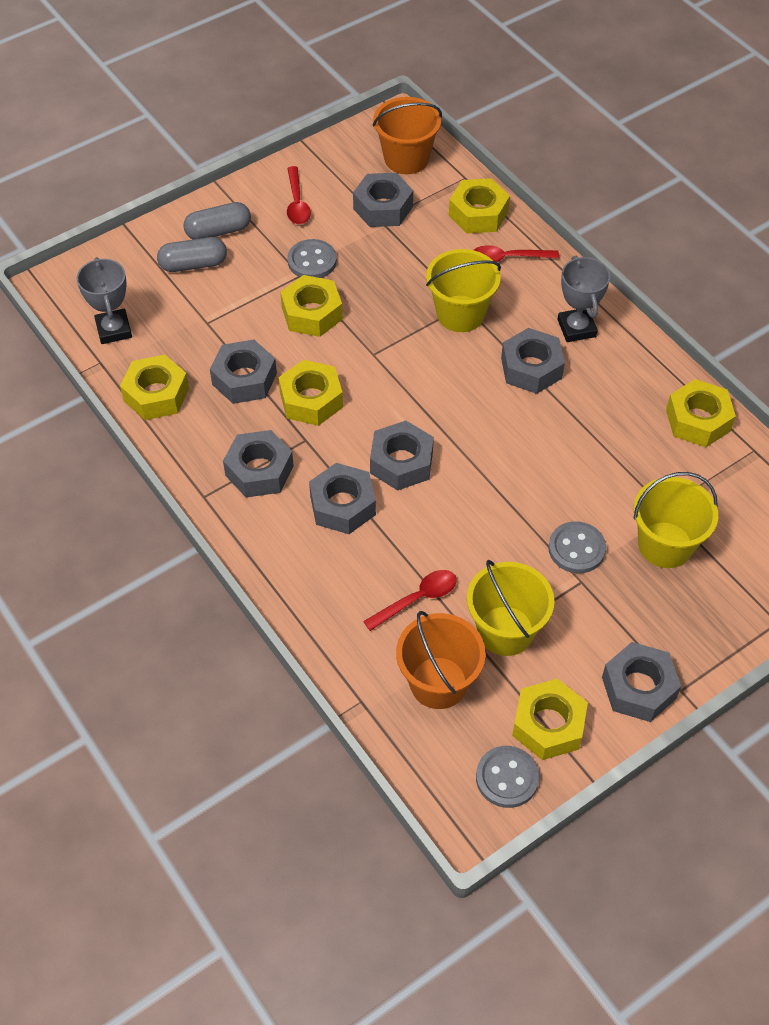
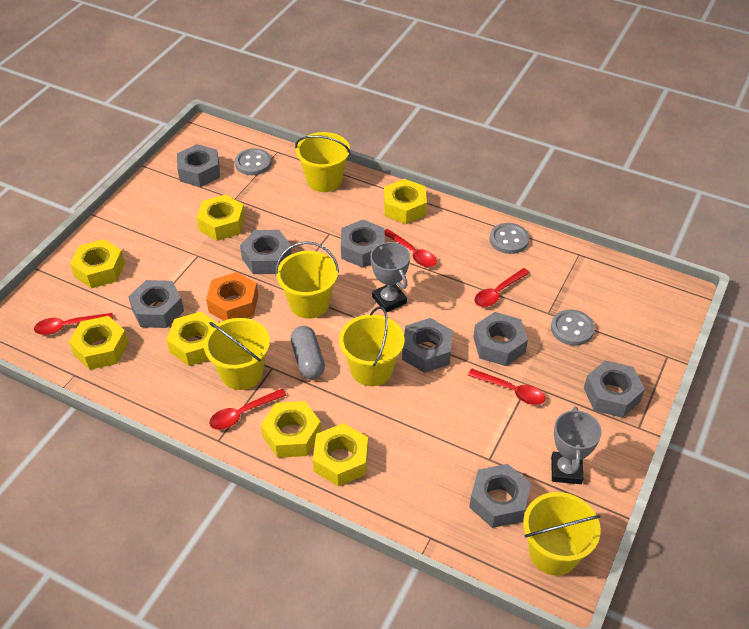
grey capsule: [157,237,227,272] [183,202,251,239] = 2 -> [291,326,325,379] = 1
grey nut: [210,340,277,404] [223,430,294,497] [309,463,376,534] [353,173,413,227] [370,421,434,491] [501,328,565,394] [602,642,681,722] = 7 -> [128,280,184,328] [177,144,220,187] [240,230,292,274] [341,220,385,268] [402,318,453,373] [469,464,531,528] [473,312,528,366] [584,360,645,418] = 8
orange bucket: [373,97,442,174] [396,611,486,709] = 2 -> none = 0
orange nut: none = 0 -> [206,272,258,321] = 1
red spoon: [287,166,311,224] [363,570,457,631] [474,245,559,262] = 3 -> [34,313,113,335] [209,389,287,430] [385,229,437,267] [468,369,545,405] [474,268,530,307] = 5
yellow bucket: [426,249,501,332] [467,560,555,656] [634,472,718,568] = 3 -> [204,318,270,390] [275,241,339,319] [295,132,351,192] [339,306,405,386] [523,492,601,575] = 5
yellow nut: [120,355,189,420] [278,360,343,426] [280,275,343,337] [449,178,510,234] [512,679,588,760] [666,379,736,447] = 6 -> [69,316,128,370] [70,239,125,288] [166,312,218,366] [196,194,245,241] [261,401,321,458] [313,423,368,486] [384,179,427,224] = 7

